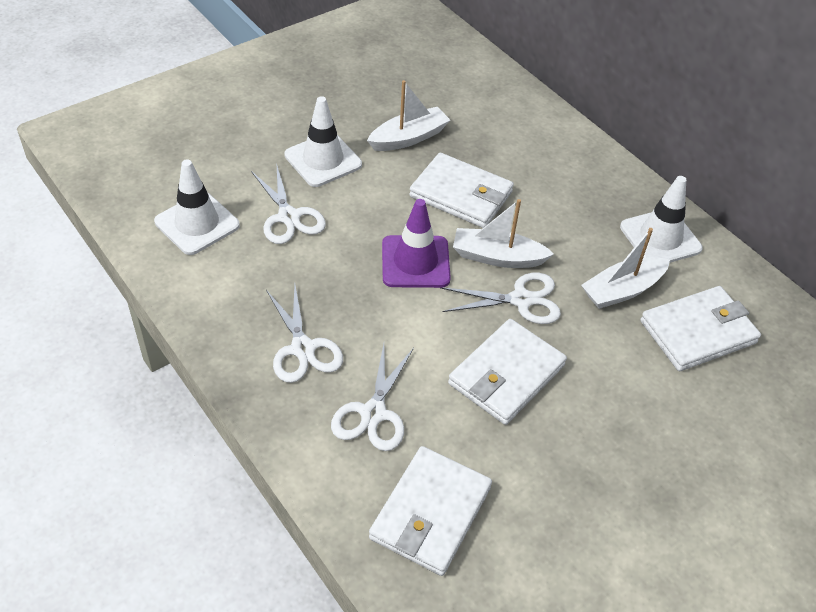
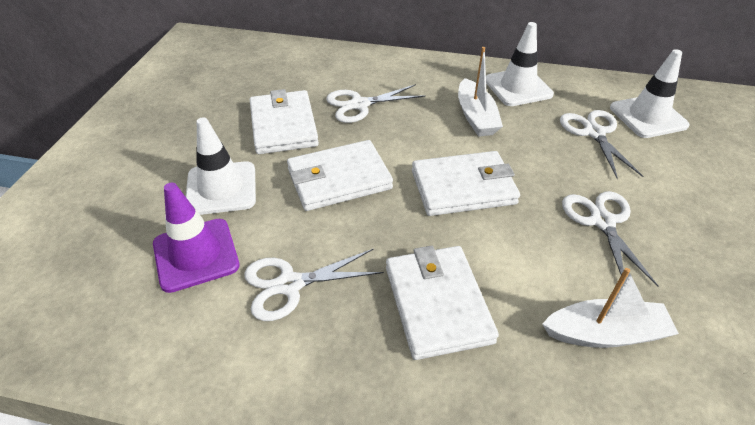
white boat: [367,80,450,151] [453,199,554,268] [581,228,670,309] = 3 -> [458,47,503,137] [542,268,679,348] = 2

